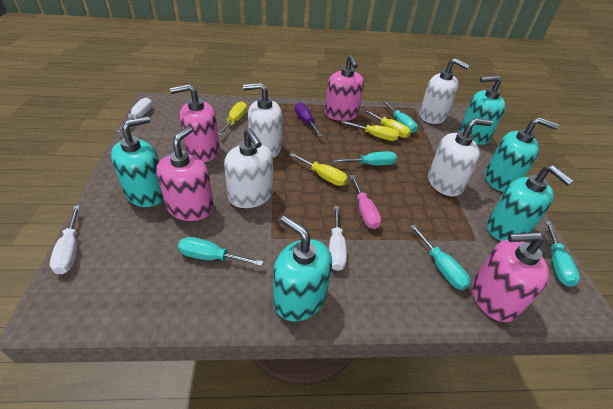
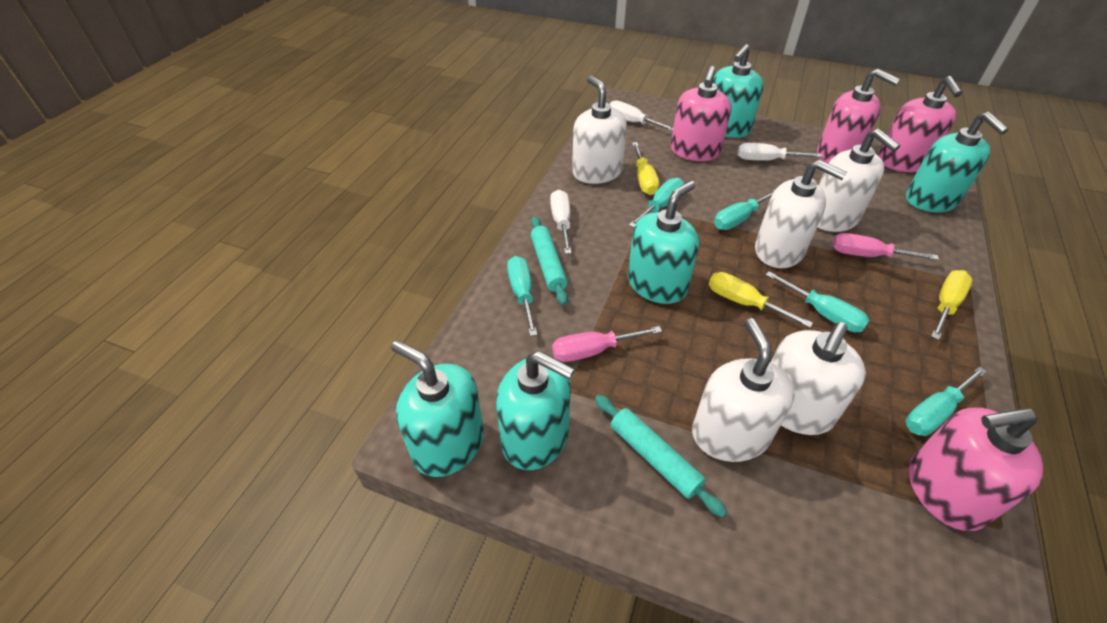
pink screwdriver: [350,175,381,229] = 1 -> [552,326,662,362] [832,233,939,260] = 2
purple screwdriver: [295,102,323,137] = 1 -> none = 0
turquoise rolling pin: none = 0 -> [531,216,568,305] [595,395,727,517] = 2
white soap dispenser: [224,128,273,208] [243,82,282,158] [419,58,470,124] [428,118,493,197] = 4 -> [572,76,627,184] [692,318,795,462] [755,160,847,268] [771,322,866,435] [818,129,900,232] = 5
yellow screwdriver: [218,101,247,136] [289,153,348,186] [341,121,399,141] [363,109,411,138] = 4 -> [632,142,659,195] [709,272,813,328] [931,270,973,340] = 3

